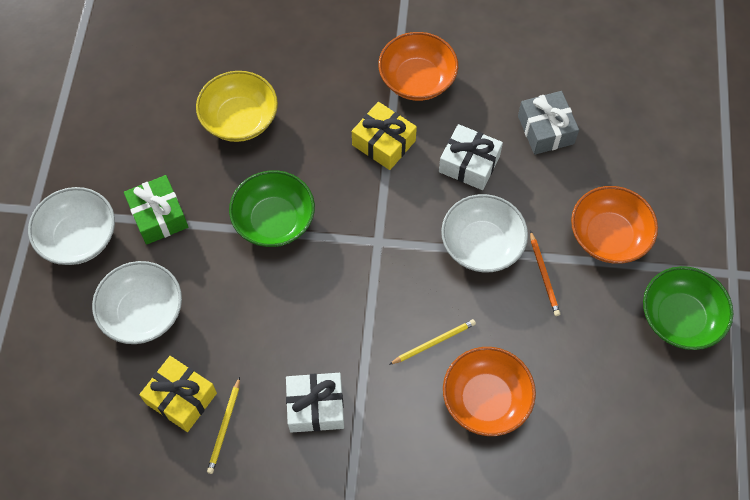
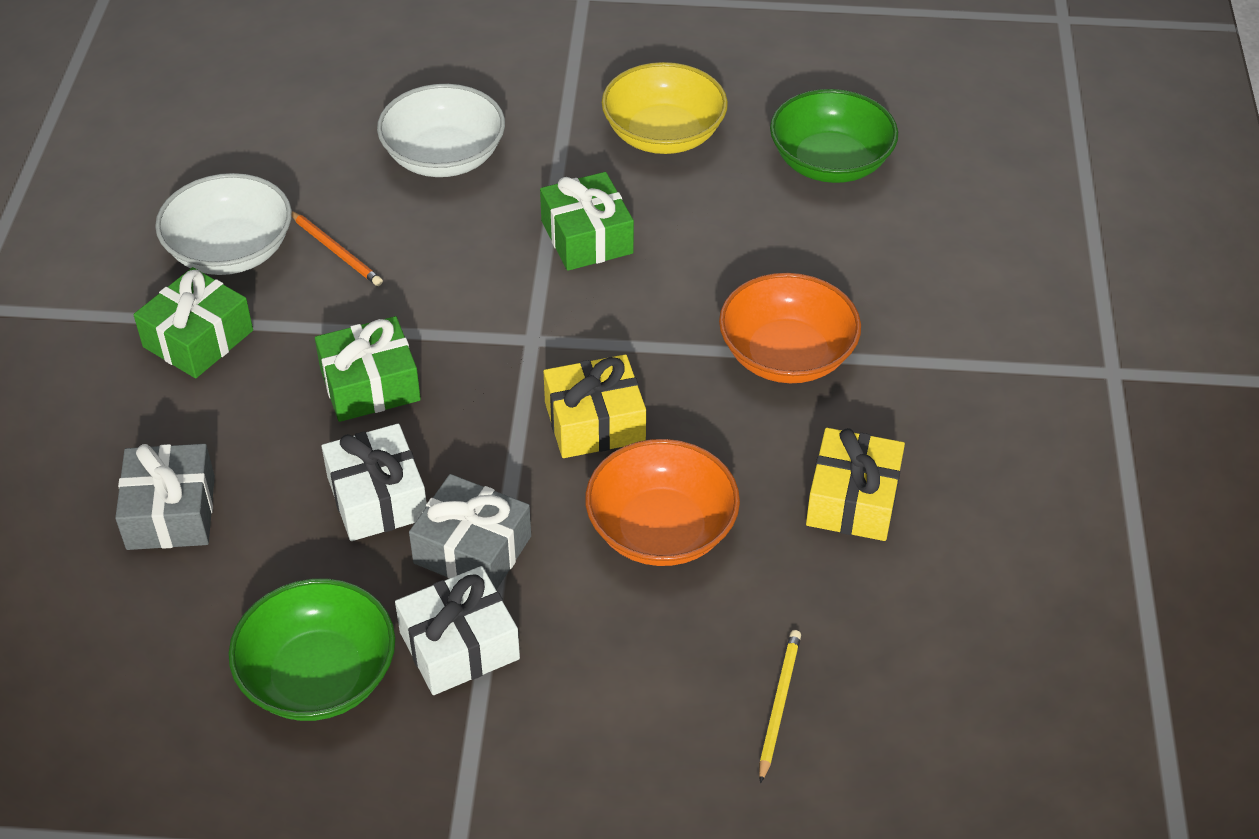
green gift: [124,175,188,245] = 1 -> [134,267,253,378] [315,316,421,422] [540,172,634,271] = 3
grey gift: [518,91,579,155] = 1 -> [115,444,215,550] [409,474,531,590] = 2
orange bowl: [378,32,458,101] [443,347,536,436] [571,186,658,263] = 3 -> [585,439,740,566] [719,273,861,383] = 2
white bowl: [28,187,115,265] [92,261,182,344] [441,194,528,273] = 3 -> [155,173,292,275] [377,84,505,177] = 2
yellow pencil: [207,377,240,474] [389,319,476,365] = 2 -> [759,630,801,784] = 1

